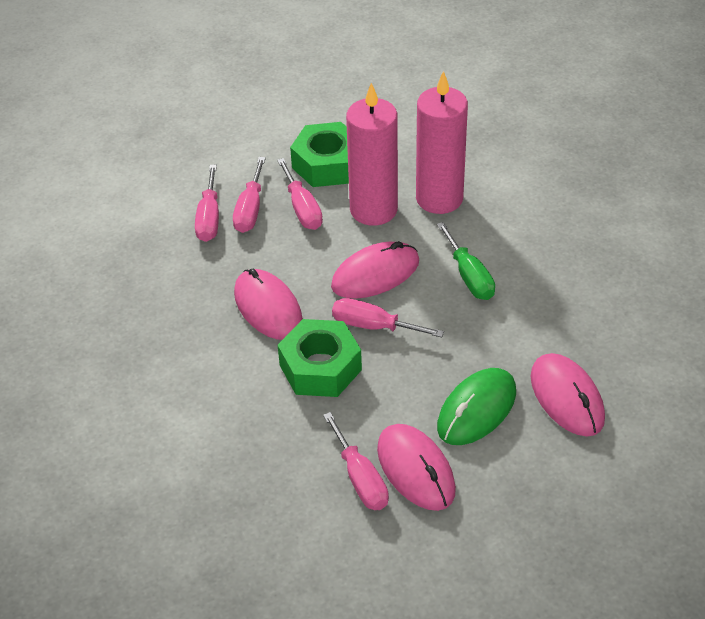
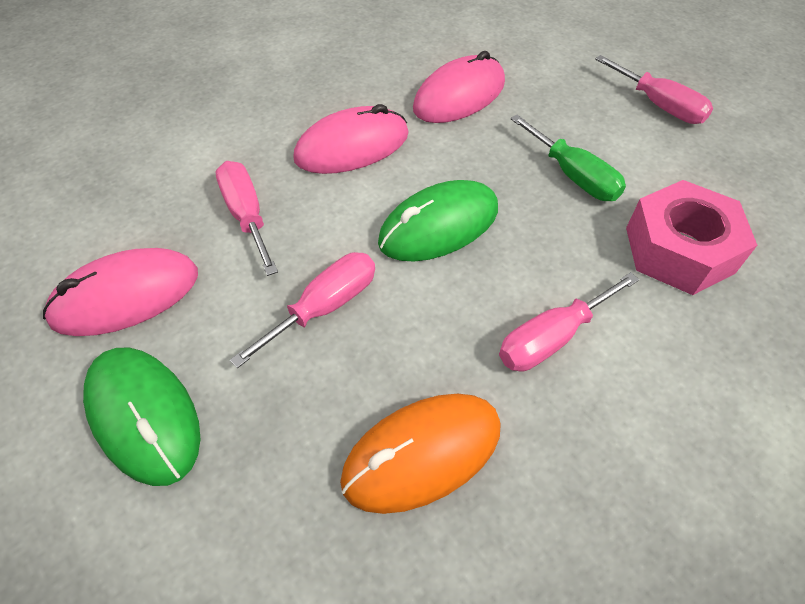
green mouse: [437,368,516,445] = 1 -> [83,347,200,486] [378,180,498,262] = 2
green nut: [278,319,362,397] [290,122,349,187] = 2 -> none = 0
orange mouse: none = 0 -> [340,394,501,514] = 1
pink candle: [346,83,398,226] [416,71,468,214] = 2 -> none = 0
pink mouse: [234,269,303,340] [331,241,419,299] [377,424,456,511] [531,353,605,437] = 4 -> [43,248,198,336] [293,104,409,174] [413,51,505,123] = 3
pink nut: none = 0 -> [626,180,757,295] = 1
pink screwdriver: [195,165,219,242] [233,157,266,233] [277,158,323,230] [323,412,389,510] [332,298,444,338] = 5 -> [216,161,278,276] [230,252,375,368] [499,272,639,372] [595,55,713,124] = 4

